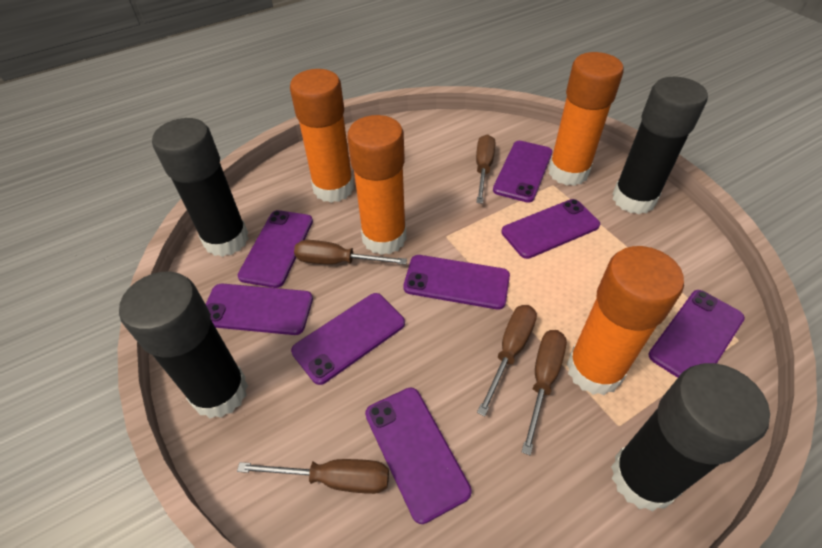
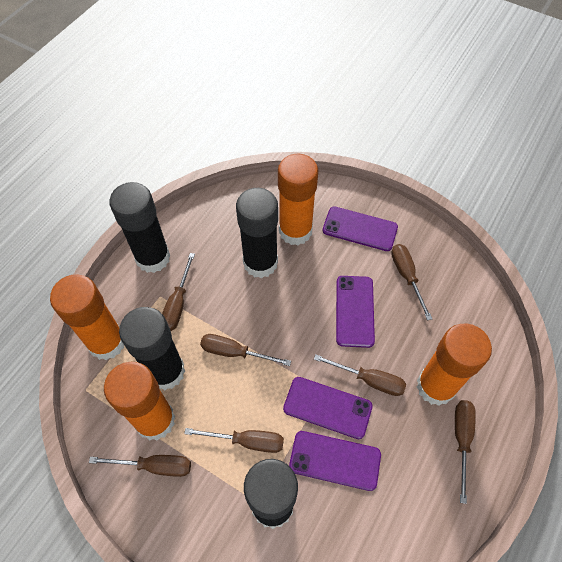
brown screwdriver: [237,459,389,494] [294,240,407,265] [476,134,495,204] [477,305,537,416] [522,330,567,455] = 5 -> [89,455,191,477] [162,253,195,331] [184,428,284,453] [200,334,291,366] [314,354,406,396] [391,244,432,321] [455,400,476,504] = 7
purple phone: [206,284,313,335] [238,210,313,288] [291,293,405,385] [365,388,472,524] [403,255,510,310] [493,141,553,203] [502,199,600,259] [648,290,745,378] = 8 -> [283,377,373,439] [289,431,381,491] [323,206,398,251] [336,276,375,348] = 4

